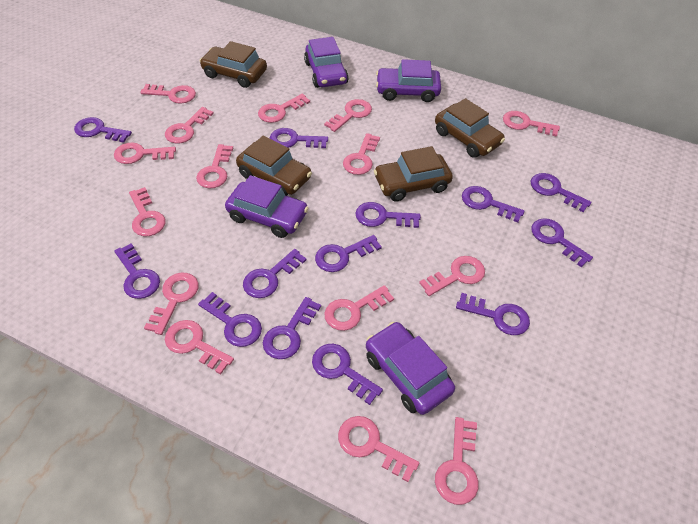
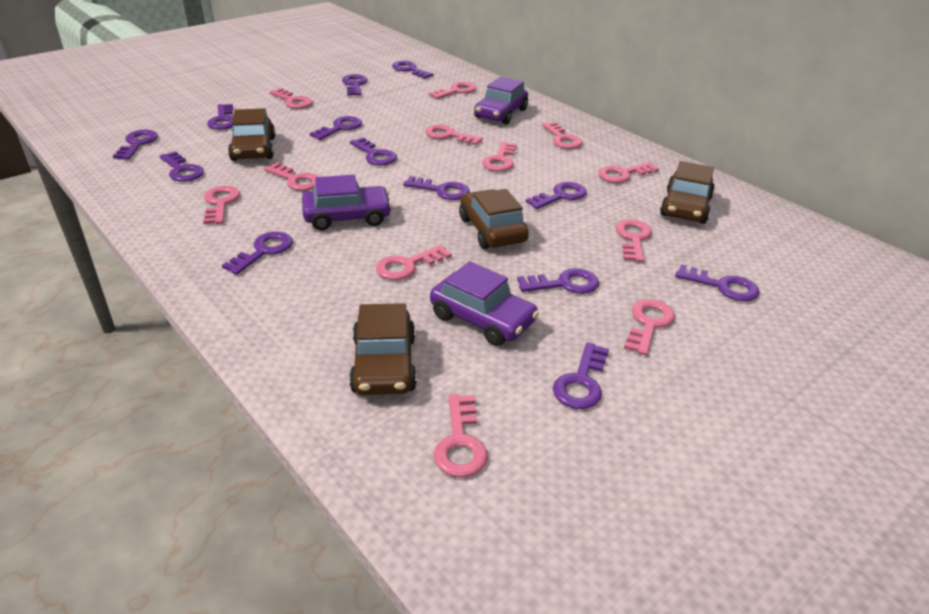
pink key: [114,142,176,164] [129,187,165,236] [140,84,196,104] [144,272,199,335] [165,107,214,144] [165,320,234,374] [196,144,233,188] [258,94,310,123] [324,99,372,132] [324,285,394,331] [338,416,419,482] [343,133,380,175] [419,256,485,296] [435,417,479,505] [503,111,560,137] = 15 -> [203,186,240,224] [264,162,319,191] [270,88,313,109] [376,245,452,280] [425,125,483,145] [429,82,476,99] [434,394,488,478] [482,142,517,172] [542,122,583,149] [598,162,659,183] [615,219,652,262] [624,299,675,356] = 12
purple car: [225,175,308,238] [304,37,349,88] [366,322,455,415] [376,59,441,102] = 4 -> [302,175,392,230] [430,261,539,346] [474,77,528,124] = 3

